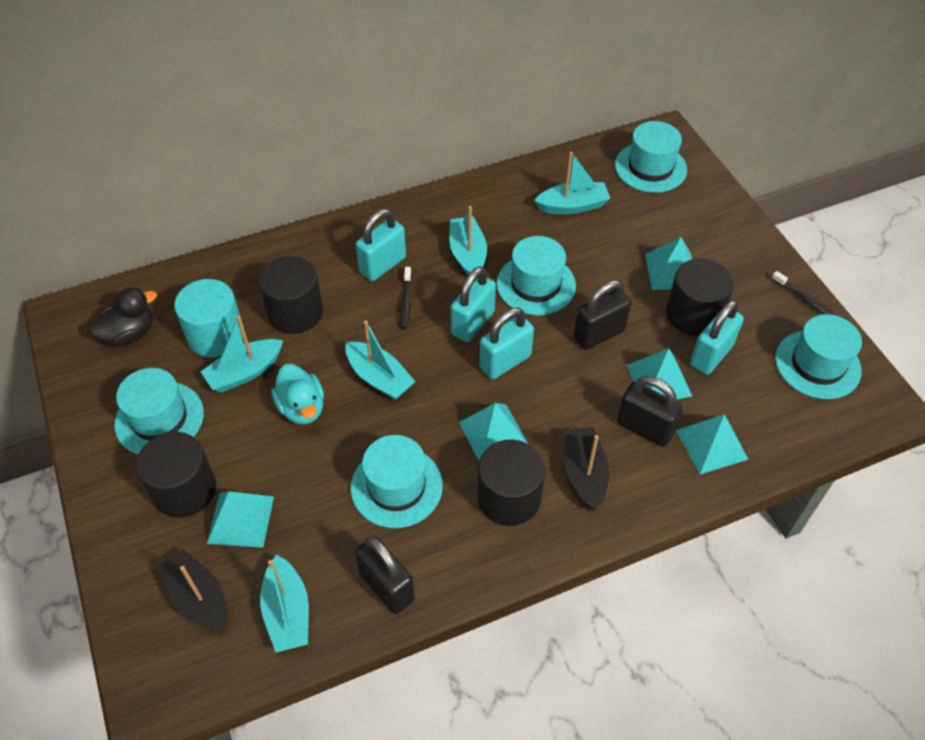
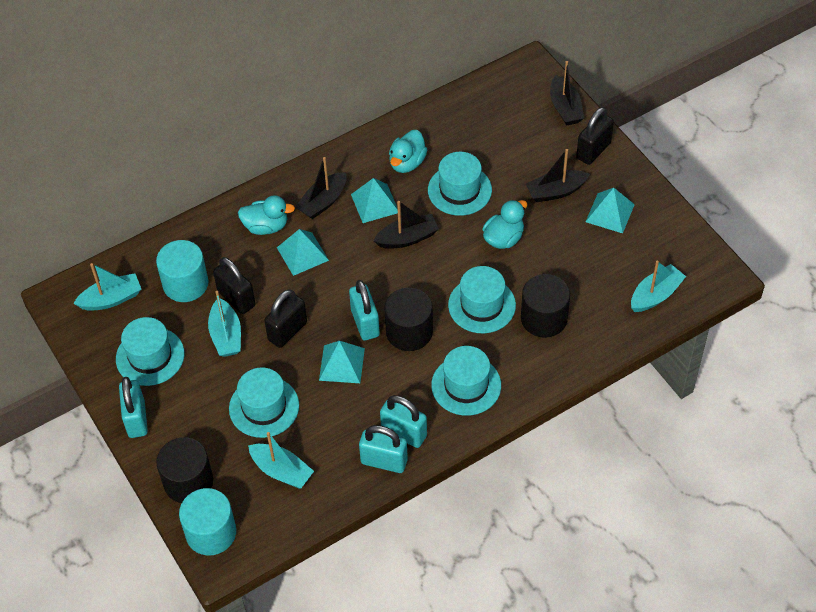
black boat: [157,549,227,631] [565,427,609,510] = 2 -> [295,157,347,219] [373,201,439,249] [526,149,589,202] [550,61,584,126] = 4
black cylinder: [136,432,216,518] [259,256,323,334] [477,439,545,526] [666,258,734,336] = 4 -> [156,437,213,503] [384,288,433,351] [521,274,570,338] = 3
black duck: [88,287,157,347] = 1 -> none = 0
black toothbrush: [399,267,412,329] [772,271,836,315] = 2 -> none = 0
turquoise boat: [201,316,283,392] [260,554,309,653] [345,321,415,400] [450,206,487,275] [534,152,610,214] = 5 -> [73,263,141,311] [208,291,241,357] [248,432,314,489] [631,261,686,312] = 4
turquoise cylinder: [174,279,244,357] = 1 -> [156,240,208,302] [179,488,236,555] = 2
turquoise duck: [271,364,324,425] = 1 -> [238,195,295,235] [389,130,428,173] [483,200,527,249] = 3
turquoise pyramid: [207,491,274,548] [459,403,528,460] [627,348,692,400] [645,237,692,290] [676,414,749,474] = 5 -> [277,229,329,276] [319,341,365,383] [351,178,398,223] [586,188,635,233] = 4

